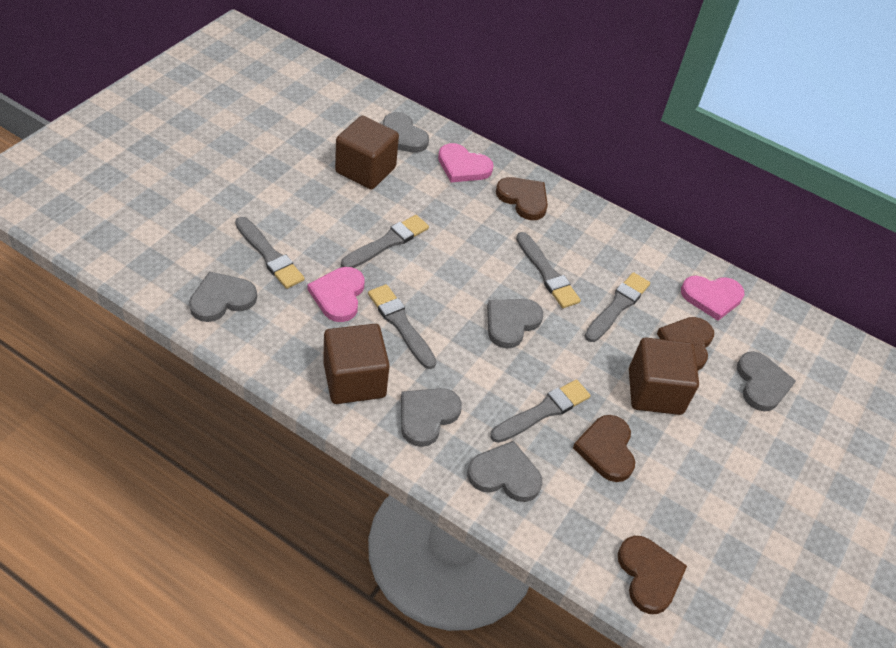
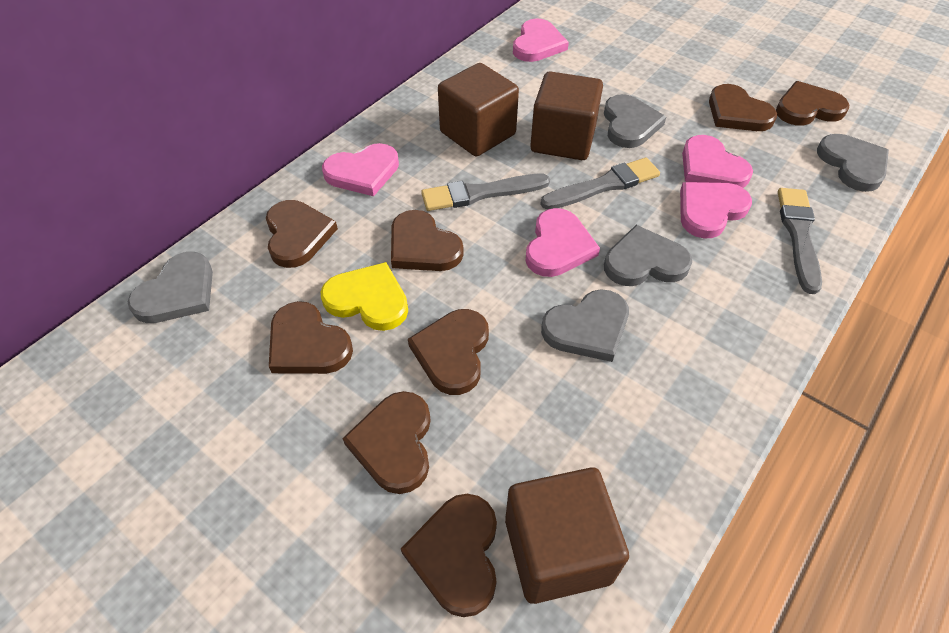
brown heart: [496,177,548,220] [573,415,635,482] [618,536,687,614] [657,317,714,370] = 4 -> [266,200,338,268] [269,301,353,374] [342,391,431,494] [391,210,464,271] [401,494,497,617] [408,309,489,395] [709,84,777,131] [776,81,849,126] = 8
grey brush: [235,217,305,289] [341,215,429,268] [368,284,437,369] [490,380,591,443] [516,232,581,308] [585,272,650,342] = 6 -> [421,174,550,211] [540,157,660,210] [778,188,822,294] = 3
grey heart: [189,271,257,322] [383,112,429,153] [401,388,462,447] [467,441,542,502] [487,299,543,349] [737,351,796,411] = 6 -> [128,252,213,323] [541,289,629,362] [604,94,666,148] [604,225,692,286] [817,134,889,192] = 5
pink heart: [308,267,365,322] [438,143,493,182] [681,276,744,321] = 3 -> [322,143,399,196] [513,18,569,62] [526,208,600,277] [680,182,752,239] [682,135,753,188] = 5
yellow heart: none = 0 -> [321,262,408,331] = 1

